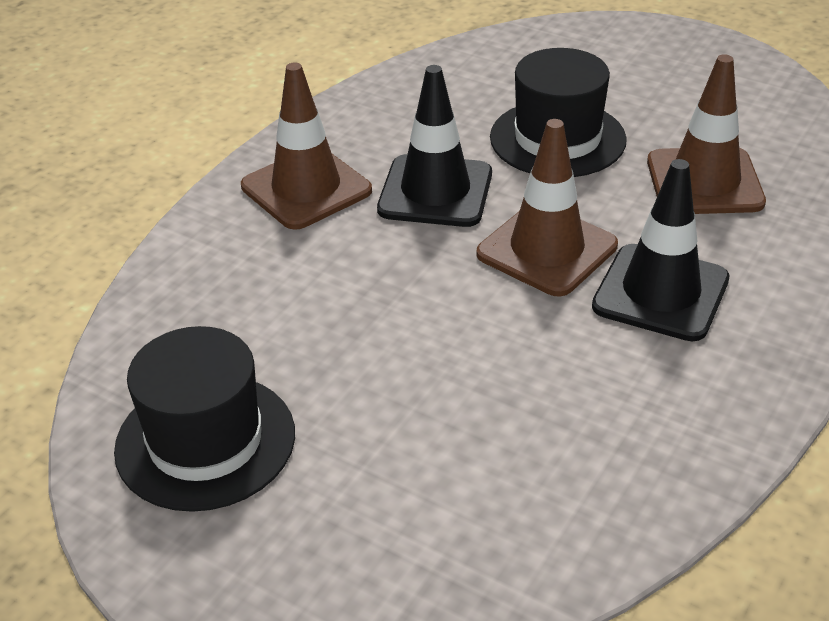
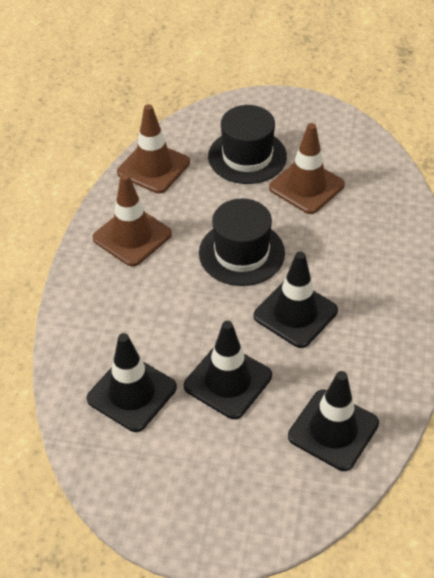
black traffic cone: [377,65,492,227] [592,159,730,341] = 2 -> [87,333,177,432] [184,321,272,419] [254,251,338,348] [288,371,379,471] = 4

